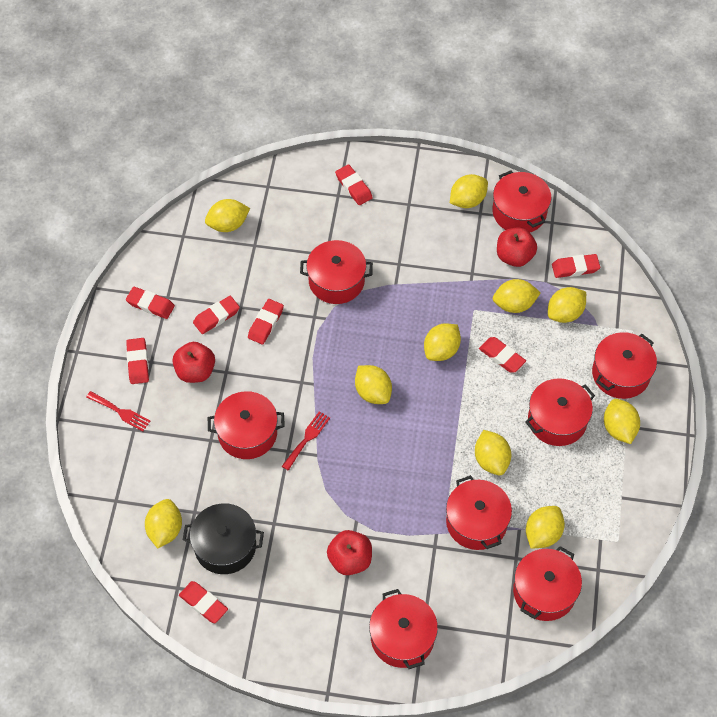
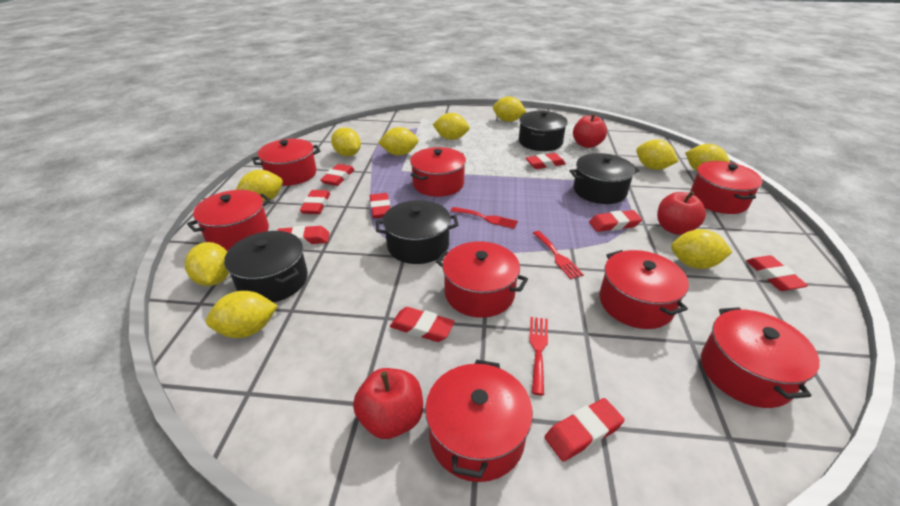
black pot: [183,503,264,574] = 1 -> [224,231,308,302] [376,200,458,264] [519,111,568,151] [570,153,640,204] = 4
red eraser: [126,287,175,319] [126,338,149,384] [179,581,228,623] [193,296,240,334] [248,299,284,344] [335,164,373,205] [479,337,526,372] [552,254,600,278] = 8 -> [277,226,329,245] [300,190,330,214] [320,164,355,186] [370,193,390,218] [390,307,455,342] [526,153,566,169] [545,398,625,462] [589,210,642,232] [746,255,808,291] = 9
red fork: [86,391,150,431] [282,411,330,471] = 2 -> [450,207,518,229] [529,317,548,395] [533,231,584,279] = 3

